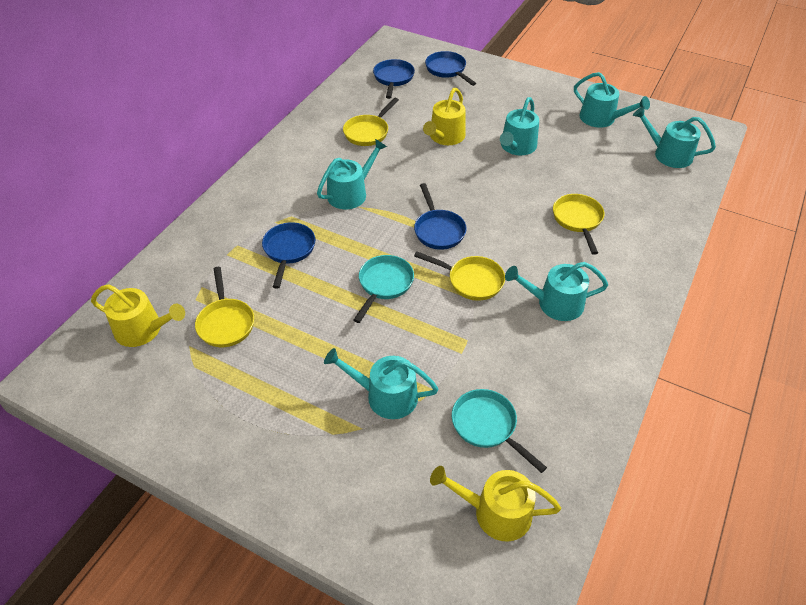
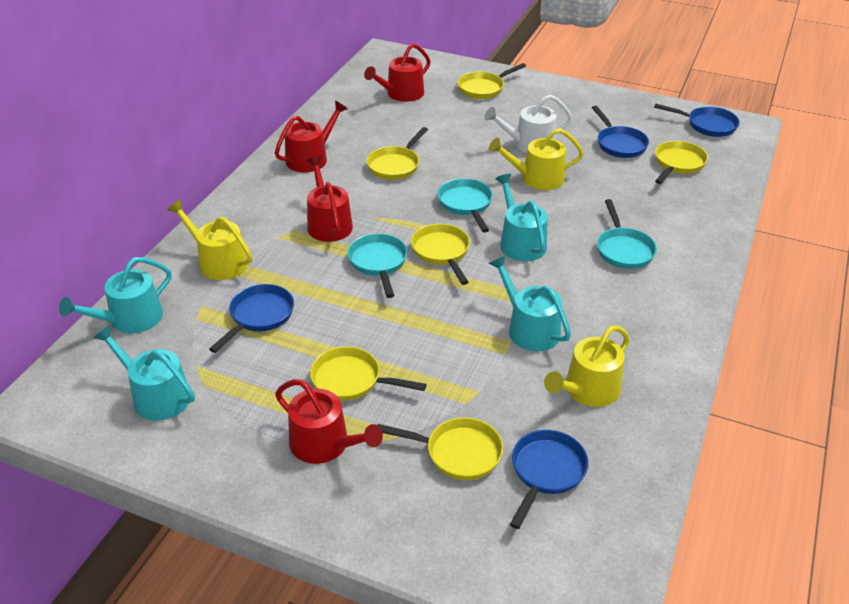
red watering can: none = 0 -> [275,101,347,172] [275,379,383,464] [307,156,353,242] [364,43,431,102] = 4
turquoise pan: [353,255,414,323] [452,389,547,473] = 2 -> [347,233,407,298] [438,178,493,233] [597,199,657,269] = 3
turquoise watering can: [317,139,387,209] [324,348,439,419] [500,97,539,156] [505,262,608,321] [574,72,650,128] [633,106,716,168] = 6 -> [59,257,171,333] [93,325,195,421] [489,255,571,351] [495,174,548,261] = 4
white watering can: none = 0 -> [484,95,572,153] = 1
yellow pan: [195,267,254,347] [343,98,399,146] [414,251,505,300] [553,194,604,255] = 4 -> [310,347,427,401] [367,127,428,180] [377,417,503,480] [411,224,470,285] [457,63,526,99] [655,141,708,184] = 6

